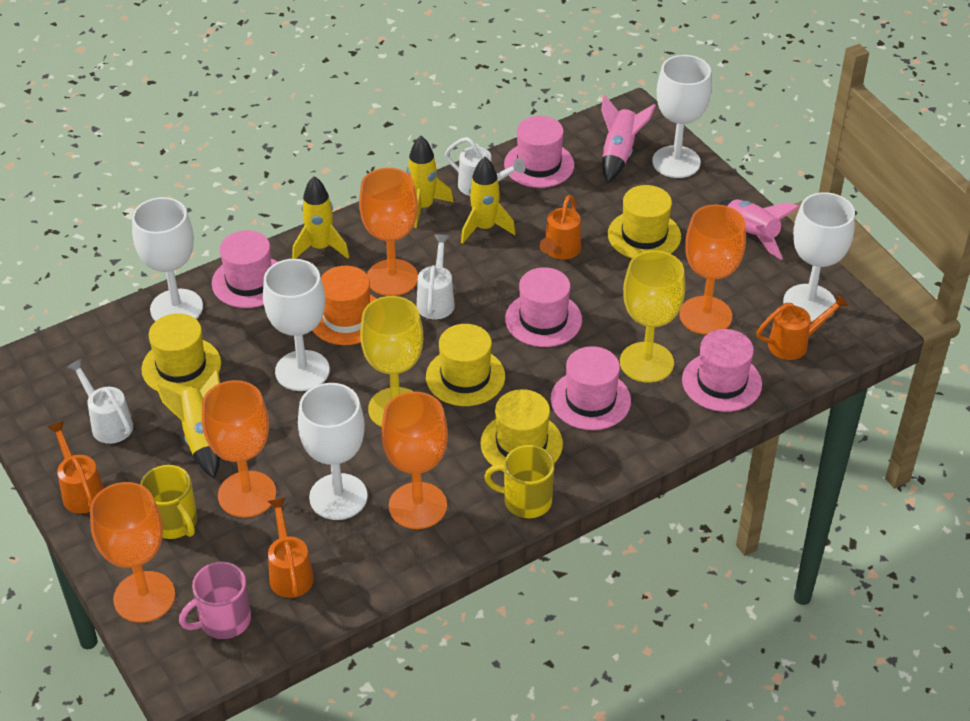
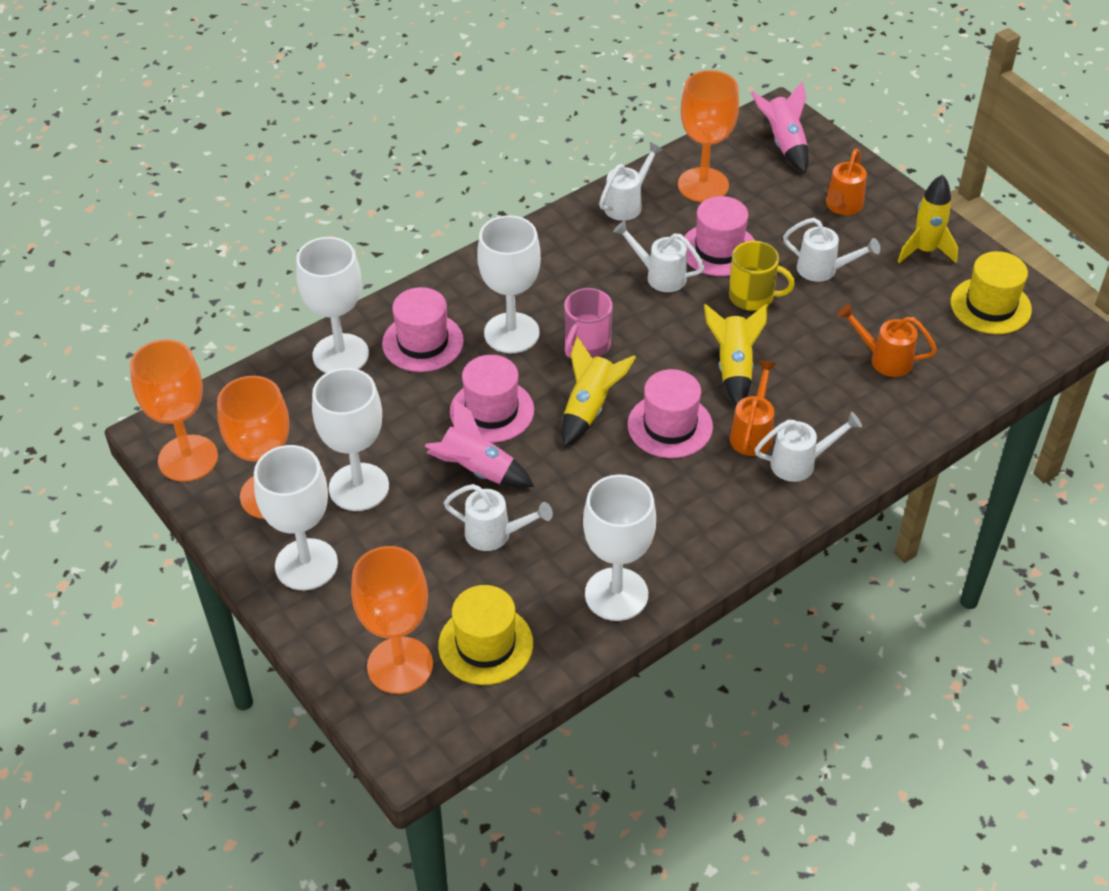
orange goblet: [90,482,175,623] [202,380,276,518] [359,168,418,296] [381,391,448,529] [679,204,746,335] = 5 -> [130,339,218,482] [217,376,289,519] [351,546,433,694] [678,70,739,202] = 4
orange hat: [312,266,377,345] = 1 -> none = 0
orange watering can: [48,421,104,514] [268,498,314,598] [540,195,581,260] [756,293,849,360] = 4 -> [730,360,777,456] [826,148,867,215] [837,304,937,377] = 3
pink hat: [212,230,277,308] [504,116,574,188] [505,267,582,347] [550,346,631,430] [682,329,762,412] = 5 -> [382,287,464,372] [450,355,534,443] [628,369,713,458] [684,196,755,276] = 4
white watering can: [67,358,133,444] [416,234,455,319] [445,137,525,196] = 3 -> [444,484,553,551] [599,142,663,221] [613,220,704,292] [755,412,862,482] [783,218,880,282] = 5
yellow goblet: [360,296,423,427] [620,250,685,383] = 2 -> none = 0
yellow hat: [141,313,221,394] [426,324,505,406] [480,389,563,472] [608,185,681,258] = 4 -> [438,585,533,685] [951,251,1032,334] = 2
yellow mug: [140,465,197,539] [484,445,555,518] = 2 -> [729,241,795,311] = 1
yellow rocket: [155,369,220,478] [292,176,349,259] [406,136,454,228] [461,157,516,244] = 4 -> [562,336,636,447] [704,303,768,406] [897,174,958,263] = 3

